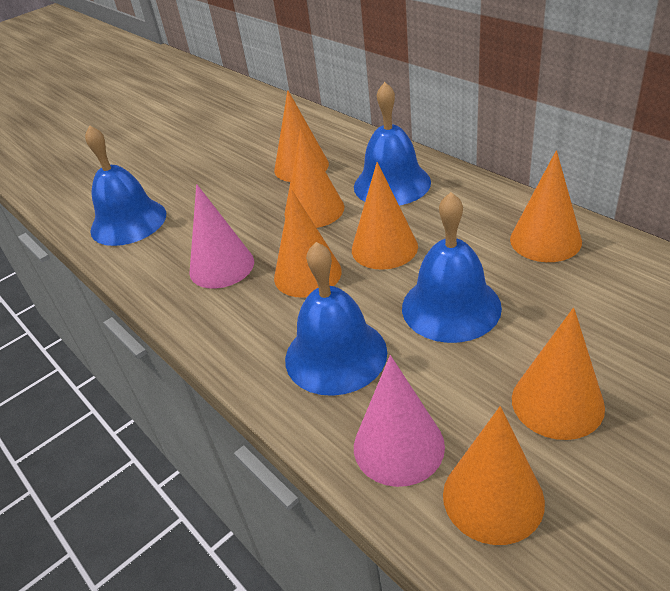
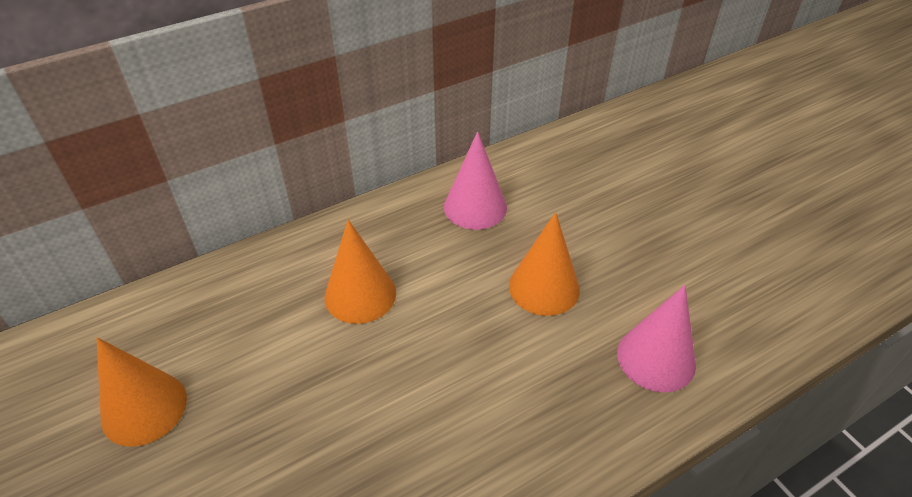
blue bell: [85,125,166,246] [285,242,387,396] [354,82,431,206] [402,192,502,343] = 4 -> none = 0
orange cone: [274,90,329,182] [274,189,342,298] [284,129,344,228] [352,162,418,270] [443,406,545,545] [510,150,582,262] [512,307,605,440] = 7 -> [97,337,187,447] [325,220,396,324] [509,212,580,316] = 3

